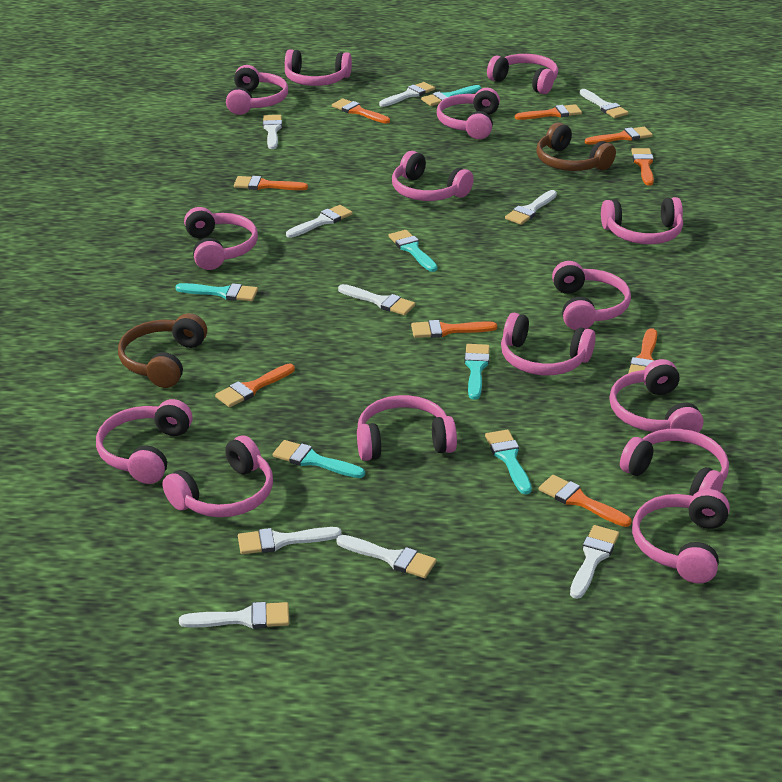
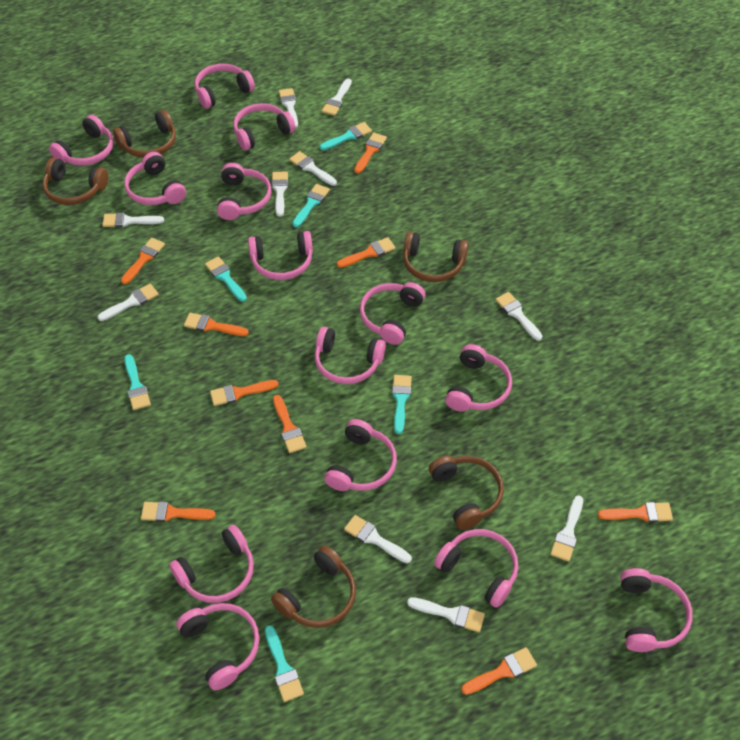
brown headphones: [118,313,207,388] [536,122,616,171] = 2 -> [42,158,108,205] [113,110,176,158] [271,546,356,628] [403,232,468,282] [429,456,504,530] = 5
pink headphones: [96,399,193,484] [163,435,273,517] [184,207,258,270] [226,65,288,115] [285,49,352,86] [357,395,457,461] [392,151,474,201] [437,88,500,139] [487,54,558,94] [501,313,596,375] [552,261,631,330] [601,197,683,244] [609,359,703,433] [620,429,729,496] [632,489,730,584] = 15 -> [49,115,114,166] [124,152,186,205] [169,525,254,603] [176,603,260,691] [194,64,255,109] [217,163,272,220] [233,103,295,151] [248,231,313,280] [314,327,386,384] [324,419,397,491] [360,282,425,345] [434,529,518,608] [445,344,512,412] [620,568,693,652] = 14

